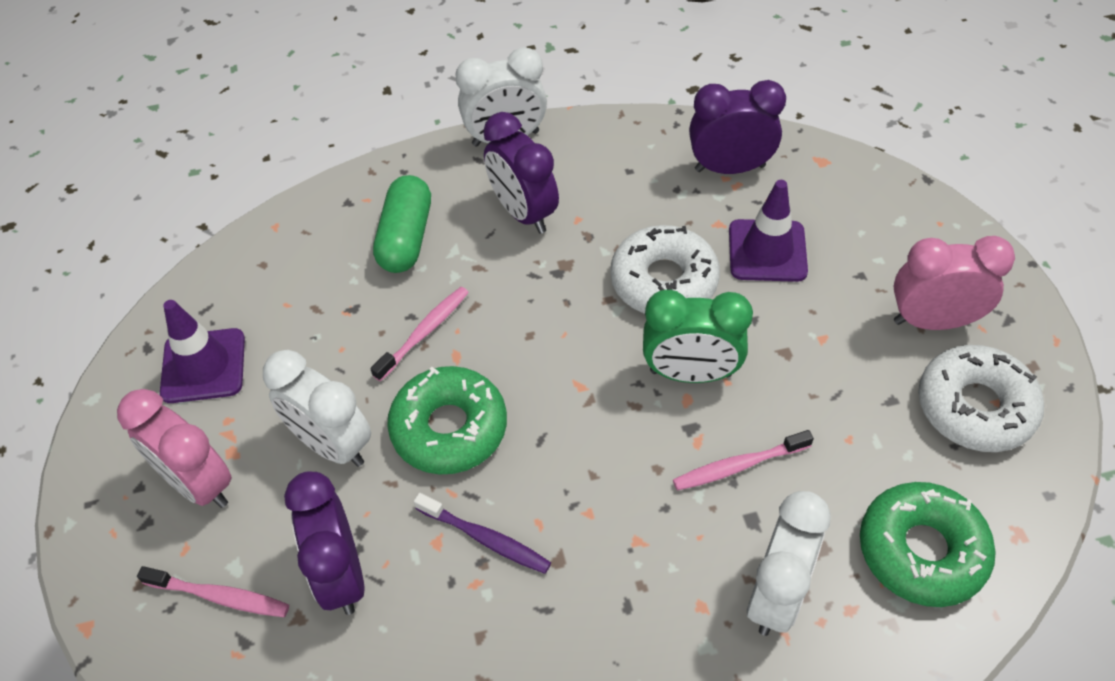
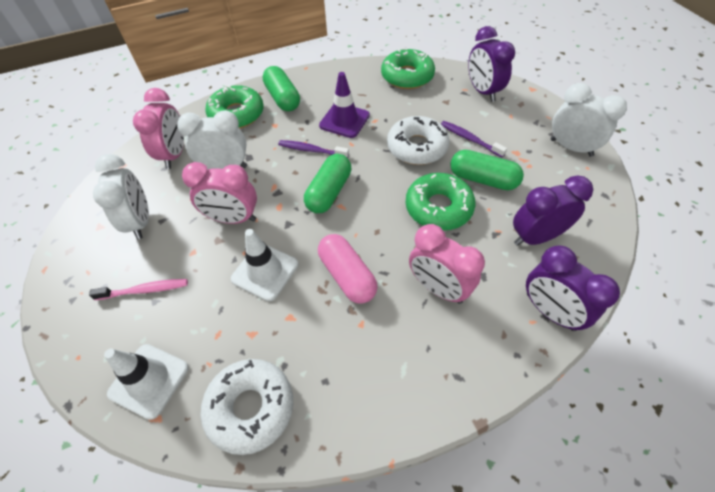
green capsule: [373,175,431,273] = 1 -> [263,66,300,111] [304,154,351,213] [450,150,524,190] = 3
green clock: [643,290,753,383] = 1 -> none = 0
green donut: [387,366,507,474] [860,482,996,607] = 2 -> [205,85,264,129] [381,48,435,89] [406,173,476,231] = 3
pink capsule: none = 0 -> [318,234,378,304] = 1
pink clock: [117,389,232,508] [893,236,1015,330] = 2 -> [133,88,184,169] [182,162,257,224] [409,224,485,304] = 3
pink toothbrush: [137,566,289,617] [370,287,469,382] [673,430,814,491] = 3 -> [89,279,188,300] = 1
purple toothbrush: [414,493,551,574] = 1 -> [278,140,349,158] [441,121,507,157] = 2
purple traffic cone: [160,300,245,403] [729,180,808,282] = 2 -> [319,72,370,138] = 1
white traffic cone: none = 0 -> [104,344,189,420] [231,229,298,301] = 2

